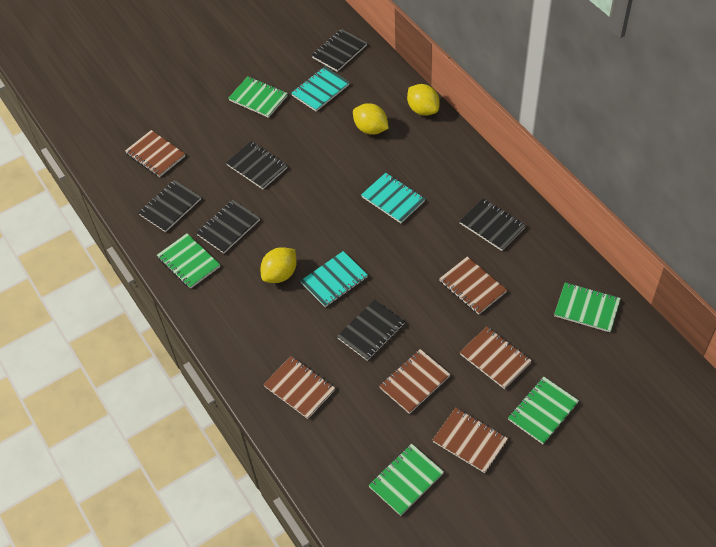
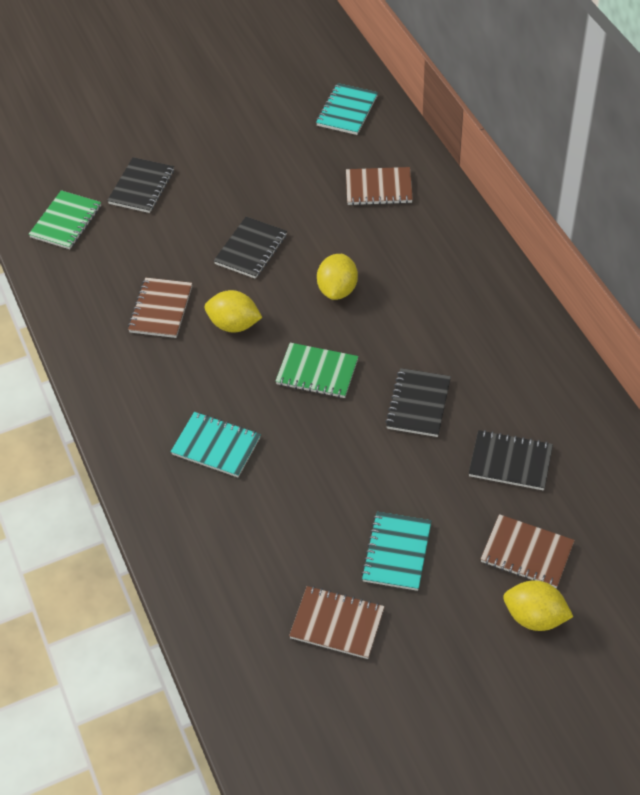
black notebook: [138,180,201,232] [196,200,260,254] [226,142,288,189] [311,29,367,72] [337,300,405,361] [459,198,526,251] = 6 -> [107,157,174,213] [214,217,287,279] [385,368,451,437] [469,430,553,490] = 4
brown notebook: [125,130,185,177] [263,356,335,419] [379,349,451,414] [433,408,508,473] [439,257,507,315] [460,326,532,389] = 6 -> [128,278,192,338] [289,586,385,659] [346,167,413,206] [481,514,575,588] = 4
green notebook: [157,233,220,289] [228,77,288,118] [368,444,444,516] [508,377,579,444] [554,282,621,332] = 5 -> [29,190,101,249] [275,343,358,398] = 2

